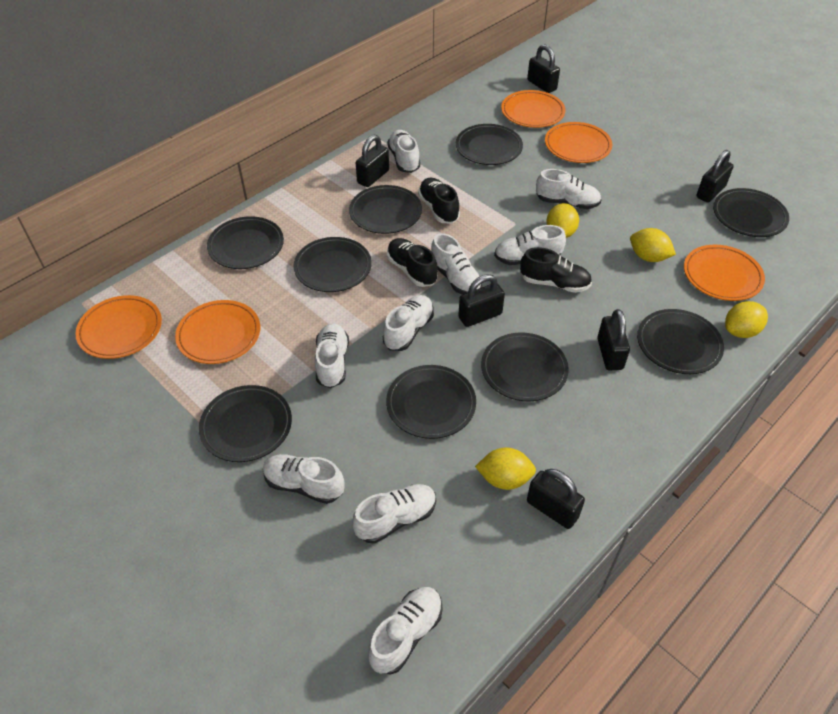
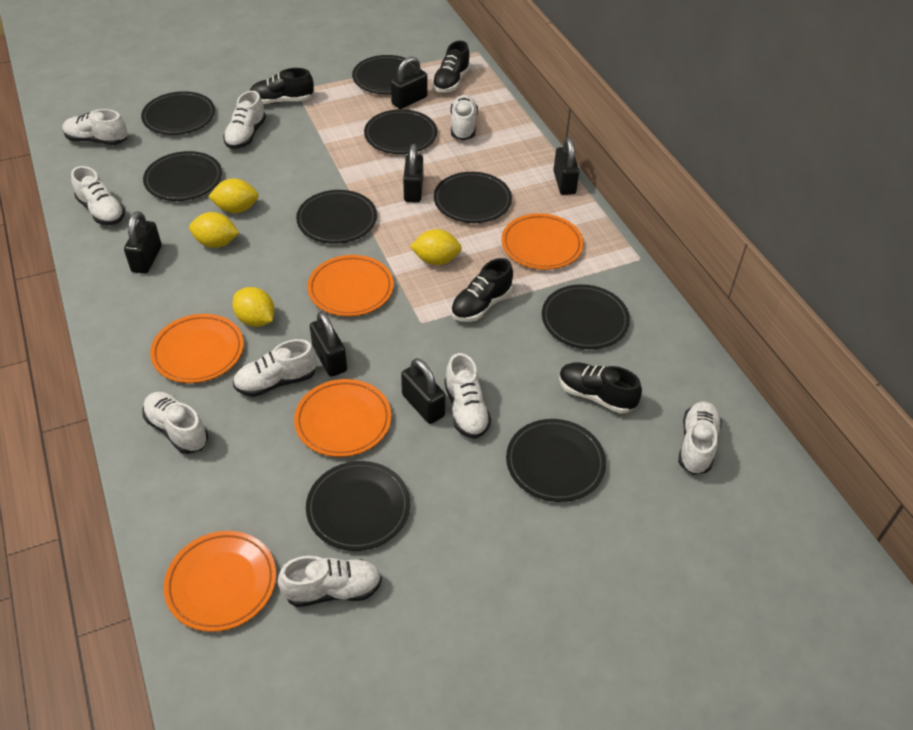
black shoe: [387,238,438,287] [418,178,460,223] [520,247,592,293] = 3 -> [250,68,314,104] [432,41,470,93] [451,258,513,322] [559,362,642,414] = 4

